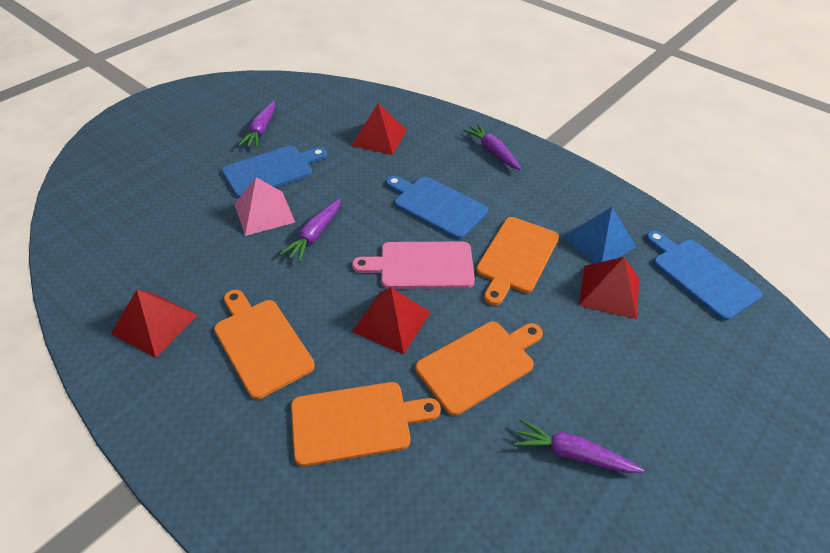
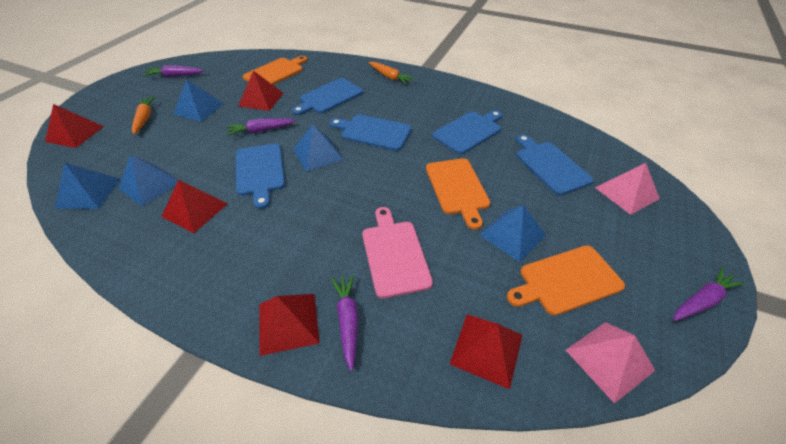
blue cutting board: [222,146,327,198] [386,176,488,239] [646,231,762,321] = 3 -> [236,143,285,209] [292,78,363,115] [330,115,412,151] [432,110,502,154] [516,134,593,195] = 5
blue pyramid: [563,207,637,263] = 1 -> [55,163,120,209] [118,155,178,206] [173,80,224,122] [294,124,343,172] [480,205,546,262] = 5
orange carrot: none = 0 -> [132,97,156,135] [369,62,415,84] = 2
orange cutting board: [214,290,315,399] [291,382,441,466] [415,321,543,416] [476,217,559,306] = 4 -> [243,56,307,85] [426,158,491,230] [507,245,625,316] = 3
pink pyramid: [234,177,295,236] = 1 -> [566,322,655,404] [595,163,660,215] = 2
red pyramid: [111,290,198,358] [351,103,406,155] [352,287,430,355] [579,257,639,319] = 4 -> [45,104,104,148] [161,180,228,233] [238,71,283,111] [260,294,320,356] [450,314,523,389] = 5

